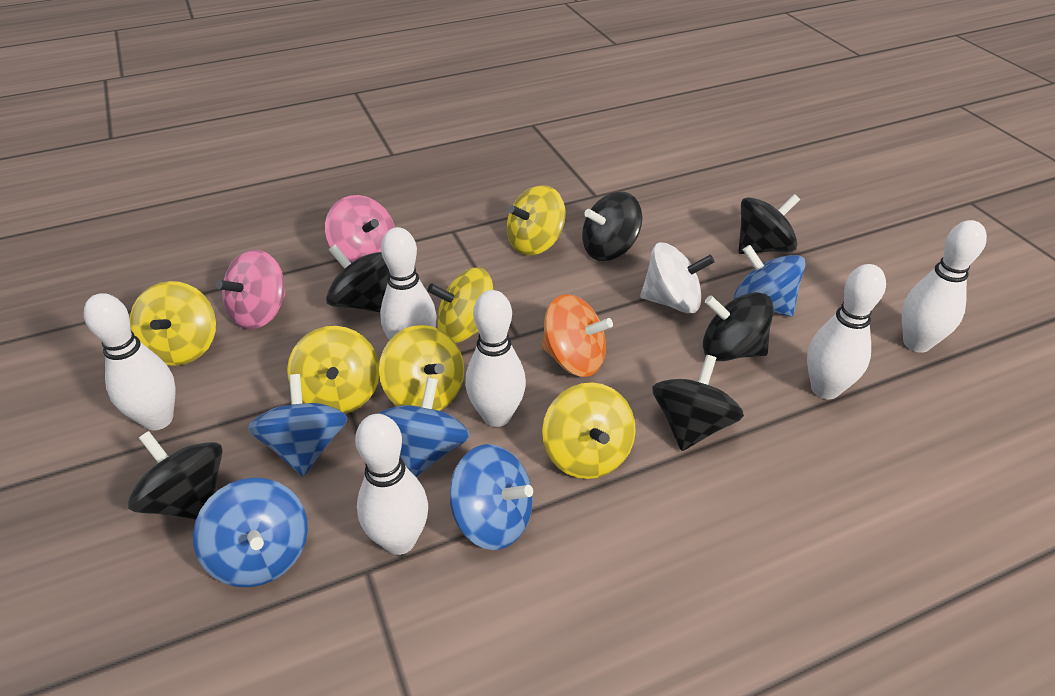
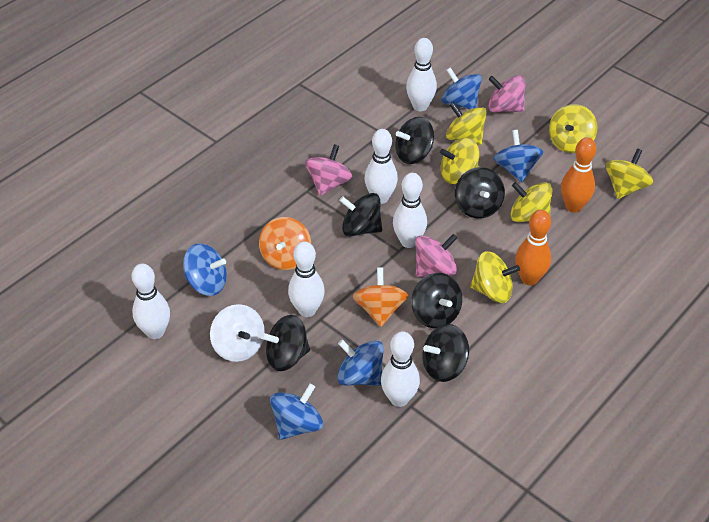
orange bowling pin: none = 0 -> [515,210,551,285] [561,137,597,213] = 2
orange spinning top: [542,294,613,377] = 1 -> [259,217,311,270] [353,268,408,327] = 2
pink spinning top: [216,249,286,330] [325,195,395,263] = 2 -> [305,144,353,196] [415,234,458,277] [488,75,526,113] = 3

